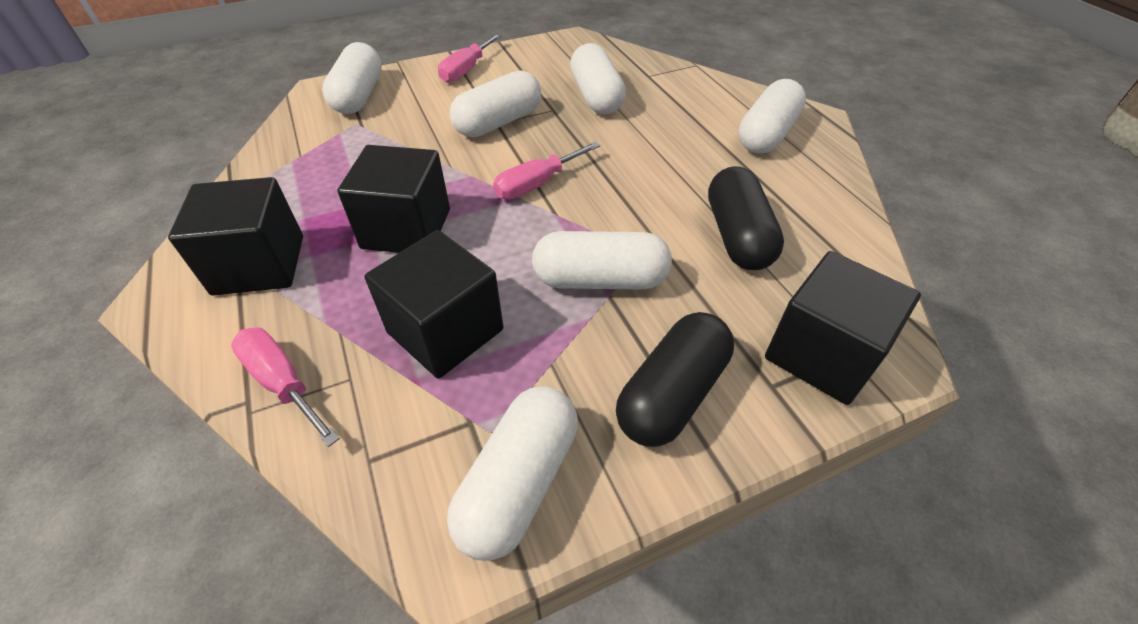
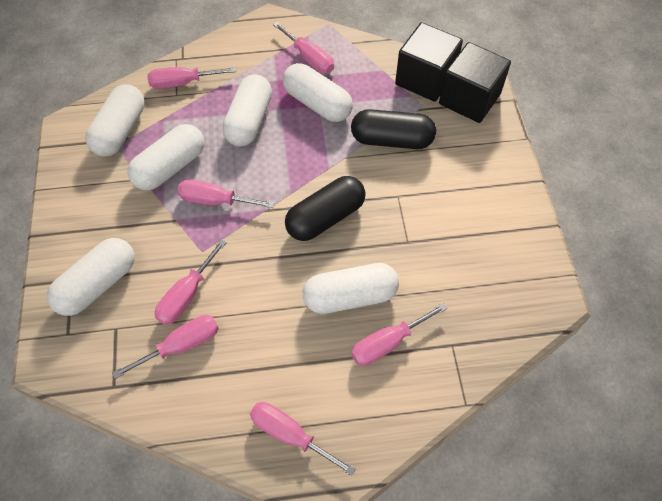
black cube: [168,177,303,296] [337,145,450,253] [365,230,503,379] [765,251,921,405] = 4 -> [395,22,463,102] [439,42,511,123] = 2
pink screwdriver: [231,328,340,447] [438,33,502,83] [493,142,600,199] = 3 -> [112,315,219,379] [147,67,236,89] [155,239,227,325] [177,179,275,208] [250,402,356,476] [273,22,334,74] [351,303,448,366] = 7

